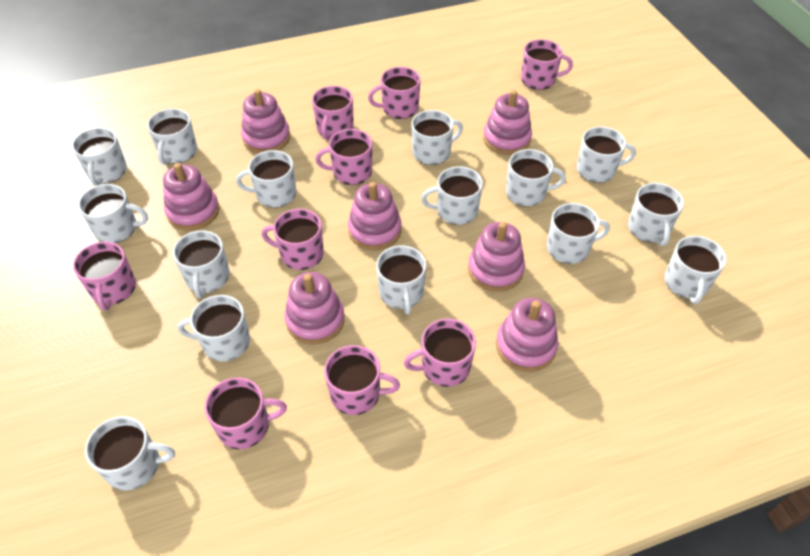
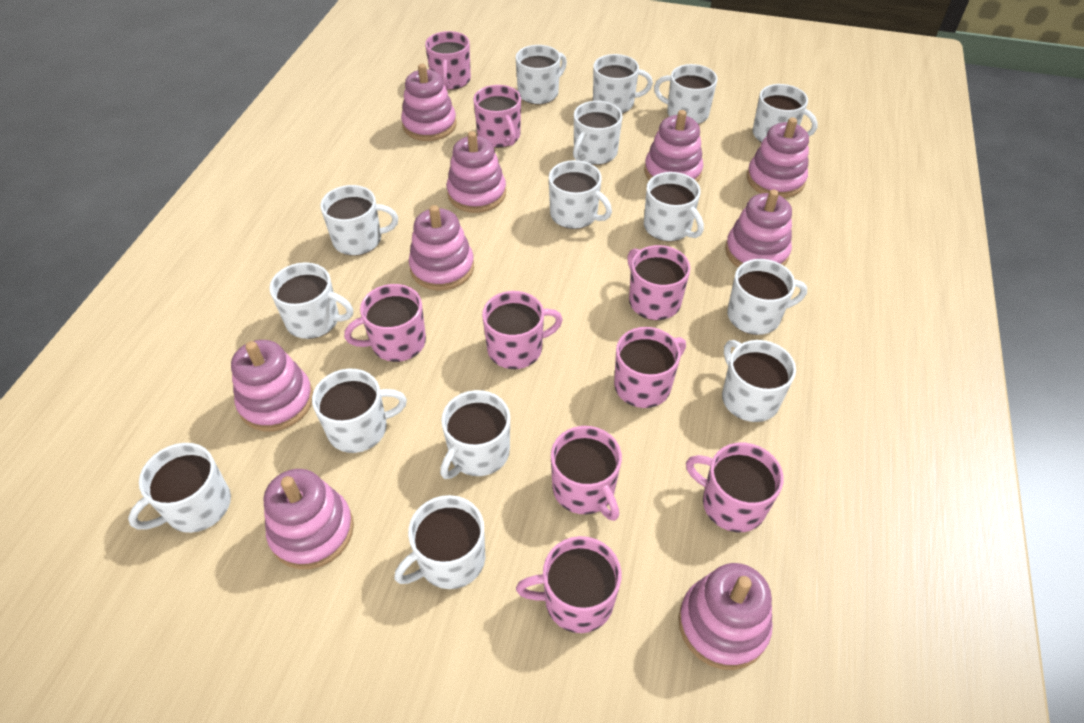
pink stacking toy: [163,163,219,231] [241,89,290,154] [285,272,345,345] [348,182,401,250] [468,222,525,292] [483,90,532,155] [496,298,558,372] = 7 -> [231,340,313,431] [264,469,354,569] [401,64,457,141] [409,205,474,291] [447,131,506,213] [644,110,703,183] [678,563,773,670] [725,190,792,267] [747,117,809,198] = 9

